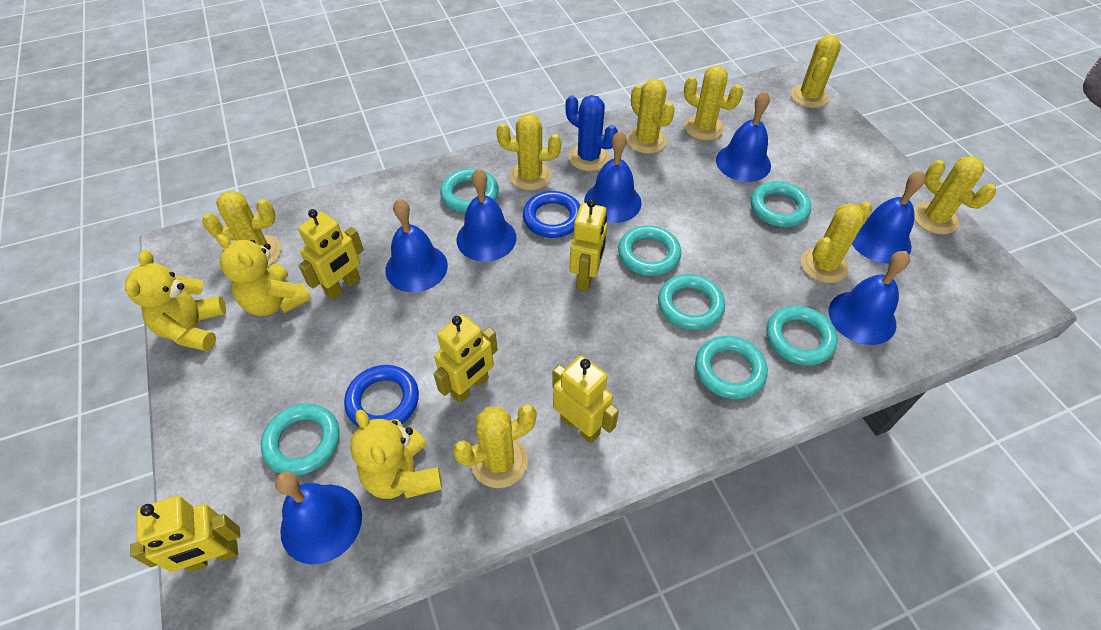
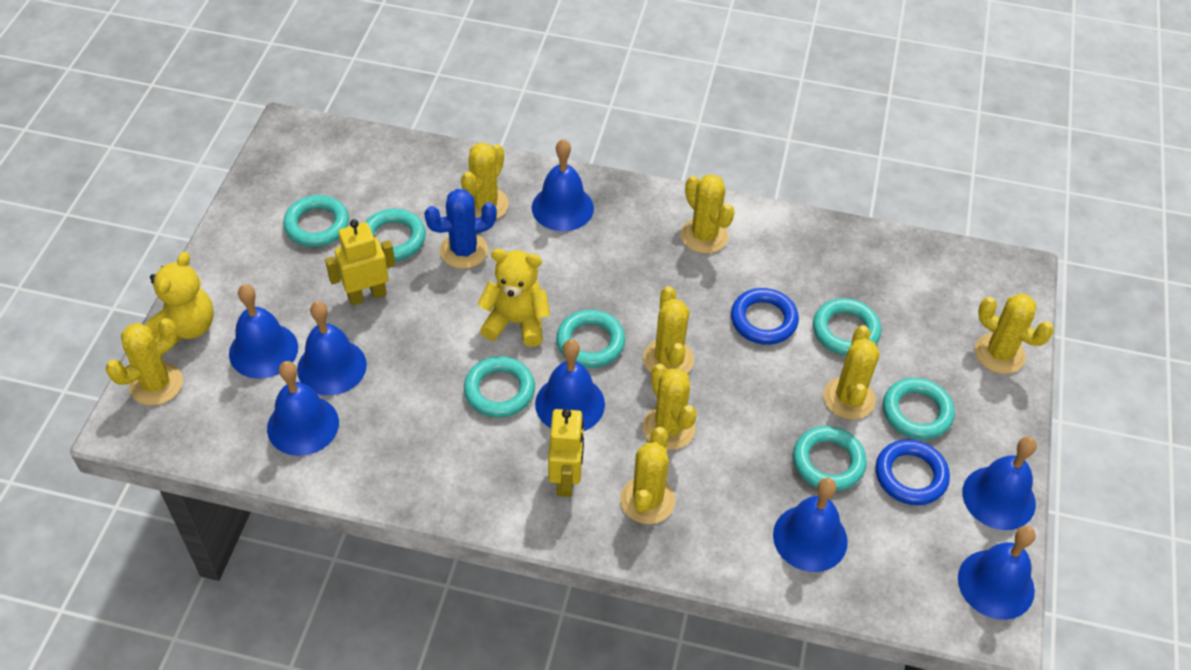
blue bell: [275,471,362,565] [385,199,448,292] [457,168,516,262] [584,131,642,223] [716,91,771,182] [829,251,910,345] [852,170,926,264] = 7 -> [229,284,298,379] [267,361,339,456] [297,301,367,396] [532,139,594,231] [535,339,605,431] [773,478,848,572] [958,526,1036,620] [962,436,1037,530] = 8
yellow robot: [130,496,240,572] [298,209,364,300] [433,314,498,403] [553,356,619,443] [570,199,607,291] = 5 -> [325,219,396,305] [548,409,584,497] = 2
yellow teddy bear: [125,250,226,351] [217,234,312,316] [350,409,442,499] = 3 -> [145,252,214,343] [477,249,550,347] = 2

